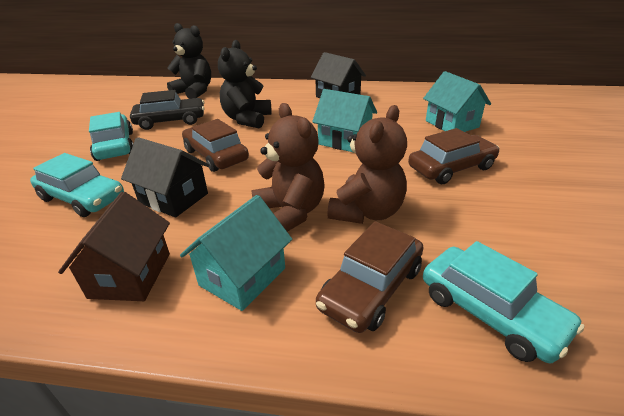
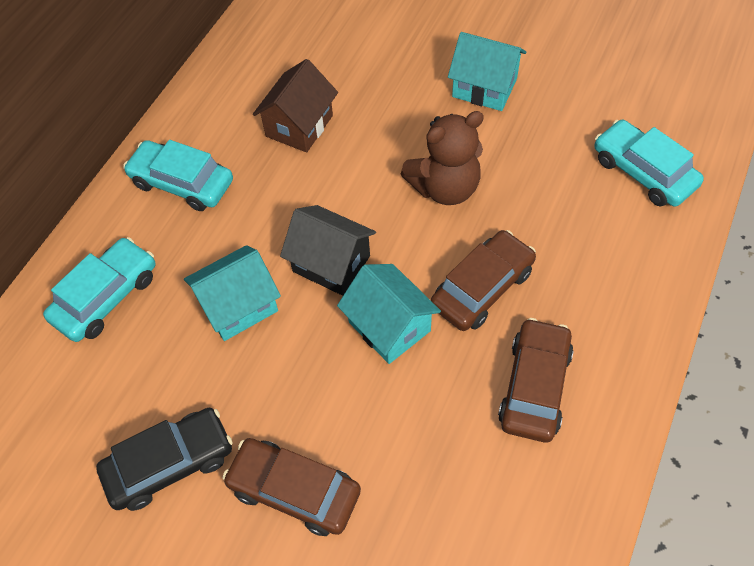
black house: [121,137,209,218] [311,52,366,98] = 2 -> [280,205,376,296] = 1
black teddy bear: [167,23,211,99] [218,40,272,128] = 2 -> none = 0
brown teddy bear: [251,103,325,232] [327,105,407,224] = 2 -> [401,111,484,205] = 1

